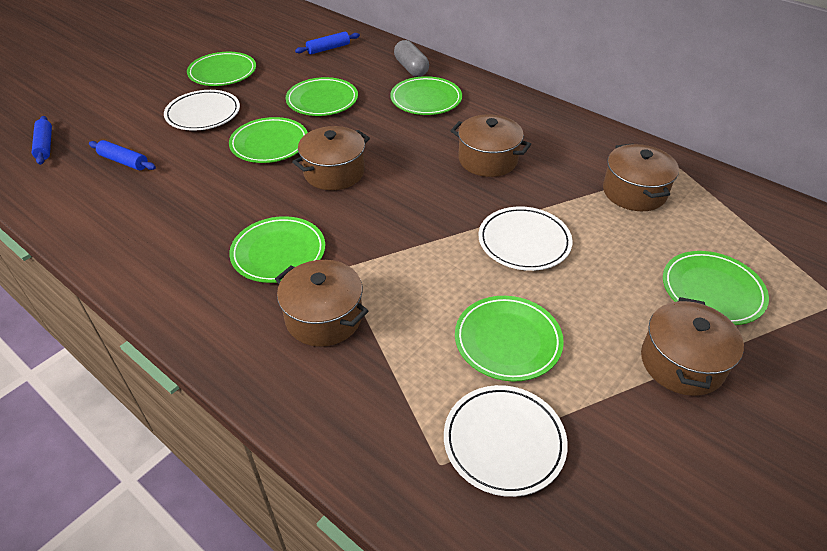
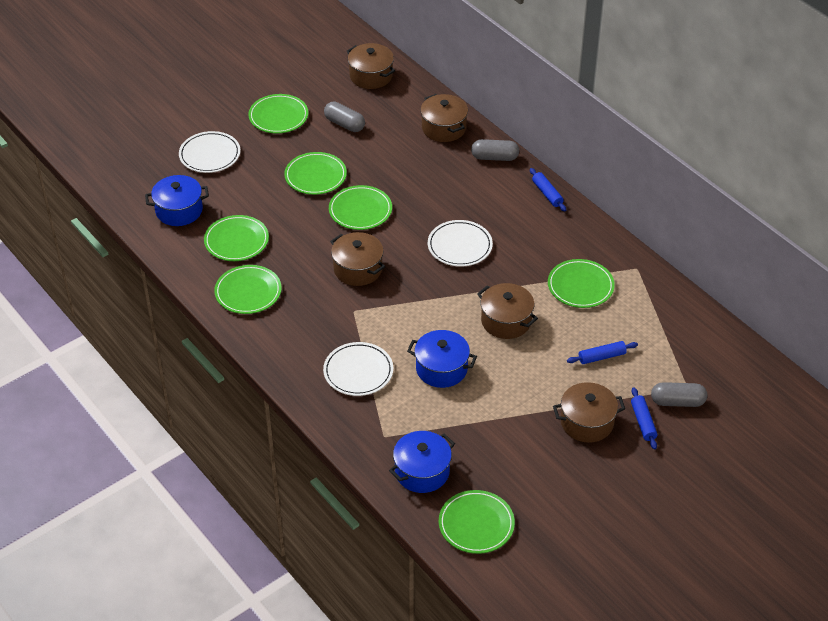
blue pot: none = 0 -> [145,175,209,226] [389,431,455,493] [407,330,477,388] = 3
grey capsule: [394,40,429,77] = 1 -> [324,102,365,132] [471,139,519,161] [651,382,707,407] = 3

